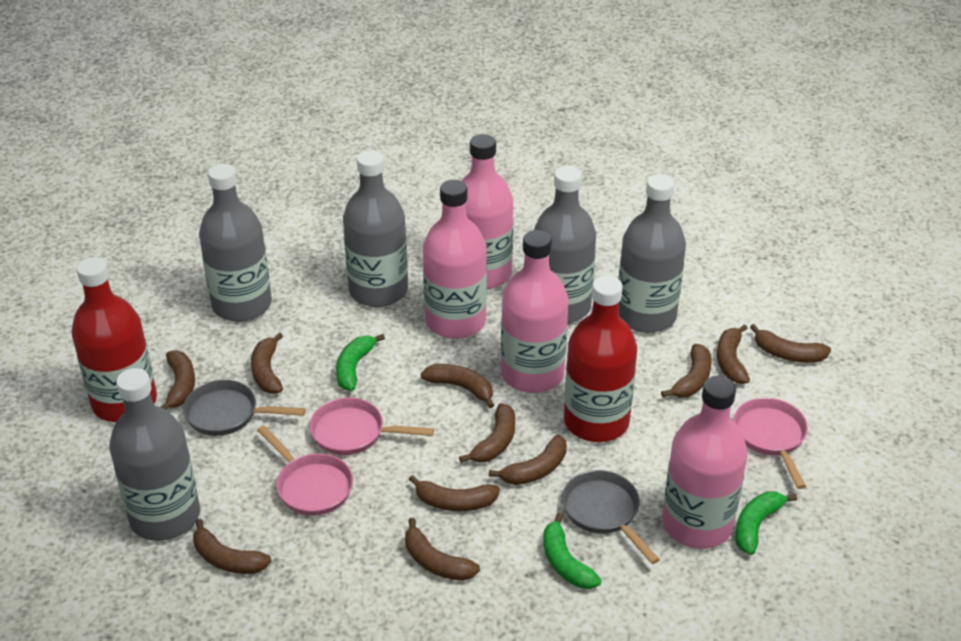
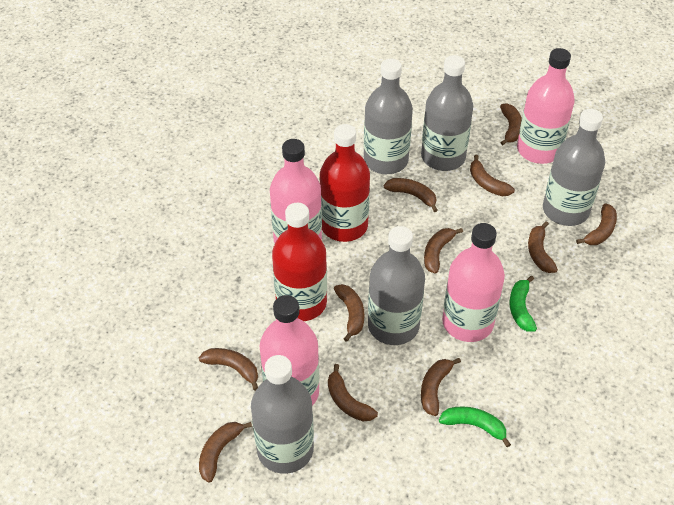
green banana: [336,334,385,391] [543,513,602,589] [735,491,797,555] = 3 -> [439,406,511,447] [509,276,537,332] = 2
grey pan: [183,380,306,436] [562,470,660,564] = 2 -> none = 0
pink pan: [257,425,353,516] [309,398,434,455] [734,398,808,489] = 3 -> none = 0

